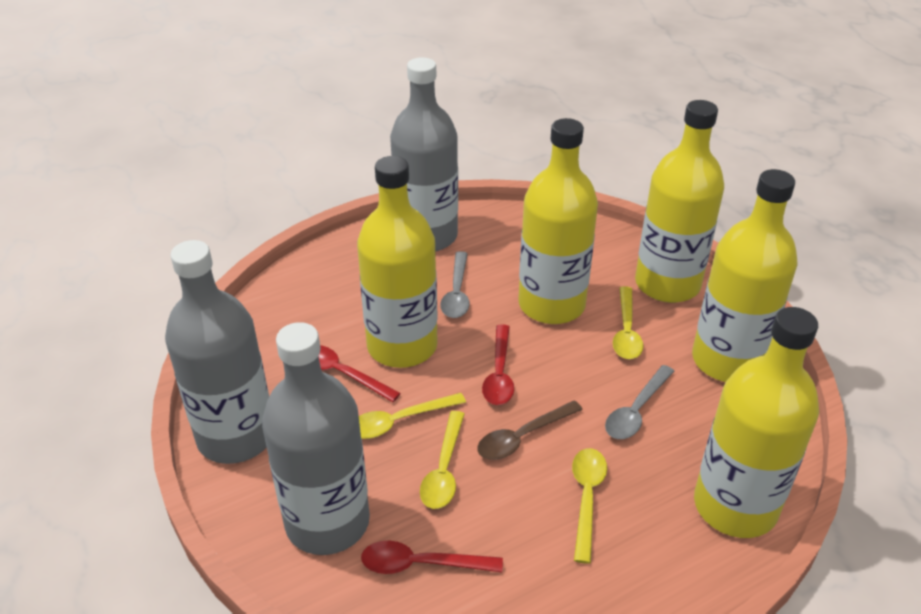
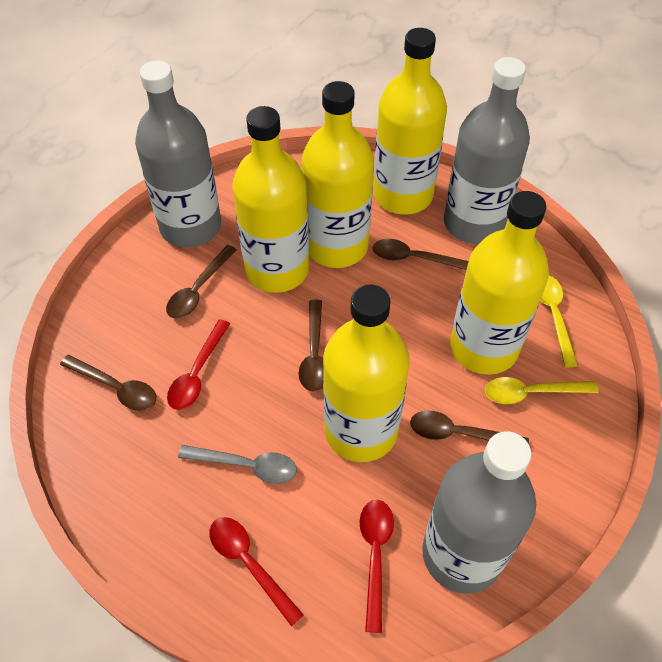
brown spoon: [477,400,583,460] = 1 -> [60,355,156,411] [166,245,237,319] [299,300,324,392] [373,239,469,270] [410,410,529,444] = 5
grey spoon: [440,251,470,318] [605,365,674,439] = 2 -> [178,445,297,484] = 1
yellow spoon: [359,393,466,439] [420,411,465,509] [572,448,607,564] [613,286,644,359] = 4 -> [485,377,599,404] [540,275,578,368] = 2

